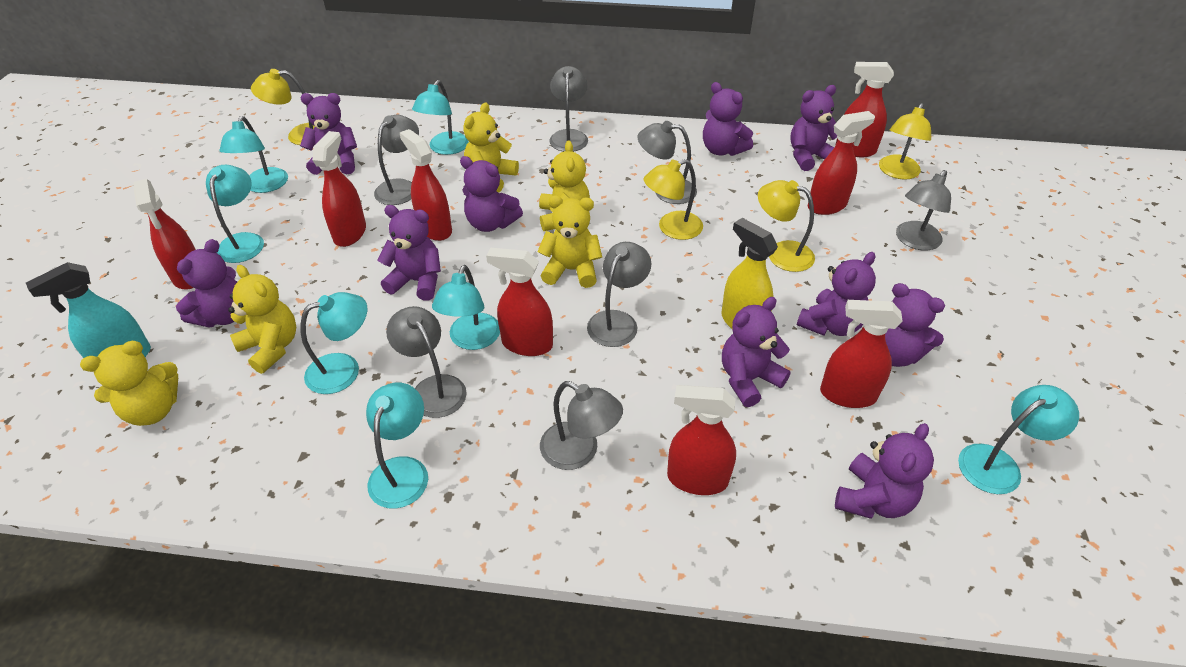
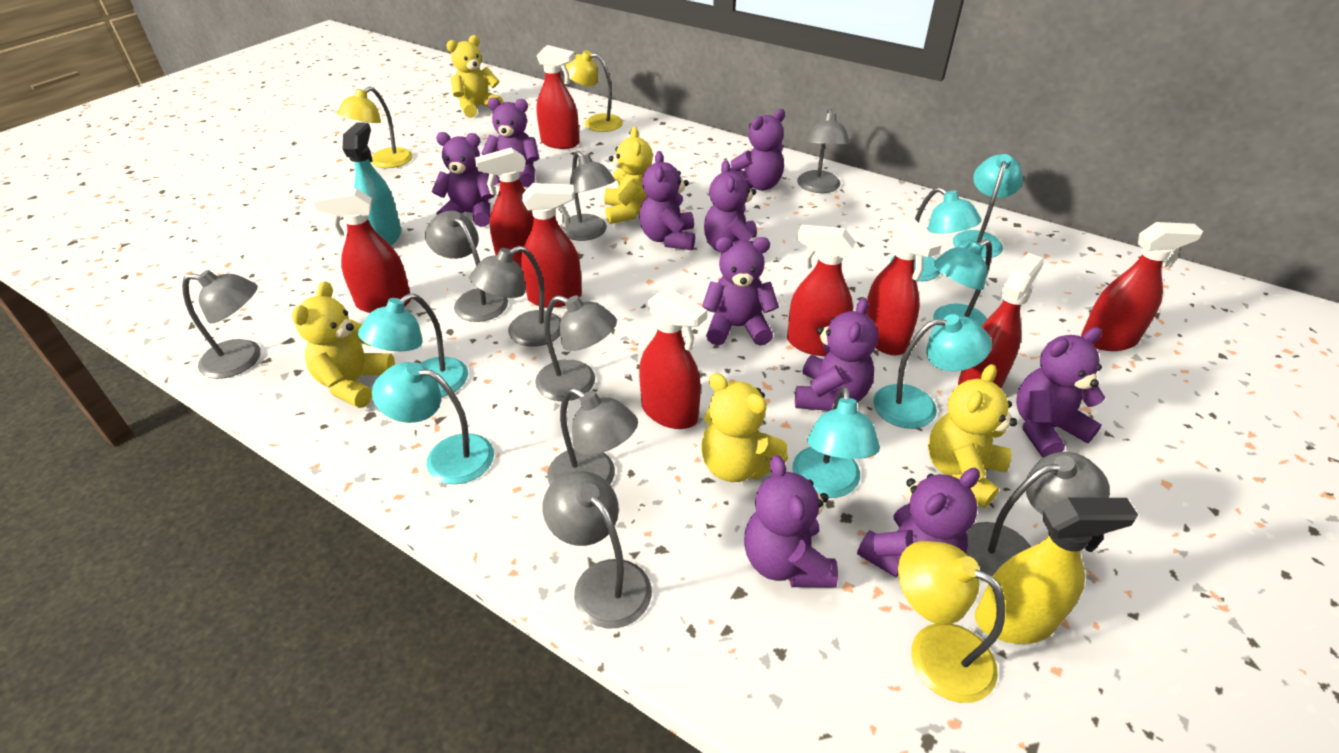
grey lamp: [374,115,419,205] [386,306,467,418] [540,381,623,470] [549,66,588,152] [587,242,651,347] [638,121,697,204] [896,170,951,251] = 7 -> [182,270,261,379] [425,211,508,322] [469,246,561,347] [535,295,617,401] [543,471,652,629] [547,388,638,485] [560,151,615,241] [797,109,850,193] [966,452,1110,576] = 9
red spray bottle: [133,179,196,290] [312,131,366,247] [400,129,452,241] [486,248,553,356] [667,385,736,495] [808,111,875,215] [820,300,902,408] [835,62,894,157] = 8 -> [313,188,411,313] [475,148,534,267] [521,183,582,307] [536,45,579,149] [639,288,707,429] [787,225,855,356] [865,219,942,355] [958,253,1044,389] [1081,222,1203,351] = 9
yellow lamp: [251,69,315,145] [644,159,703,240] [758,180,815,272] [879,103,931,180] = 4 -> [337,87,413,168] [565,50,623,132] [898,541,1005,703] = 3

